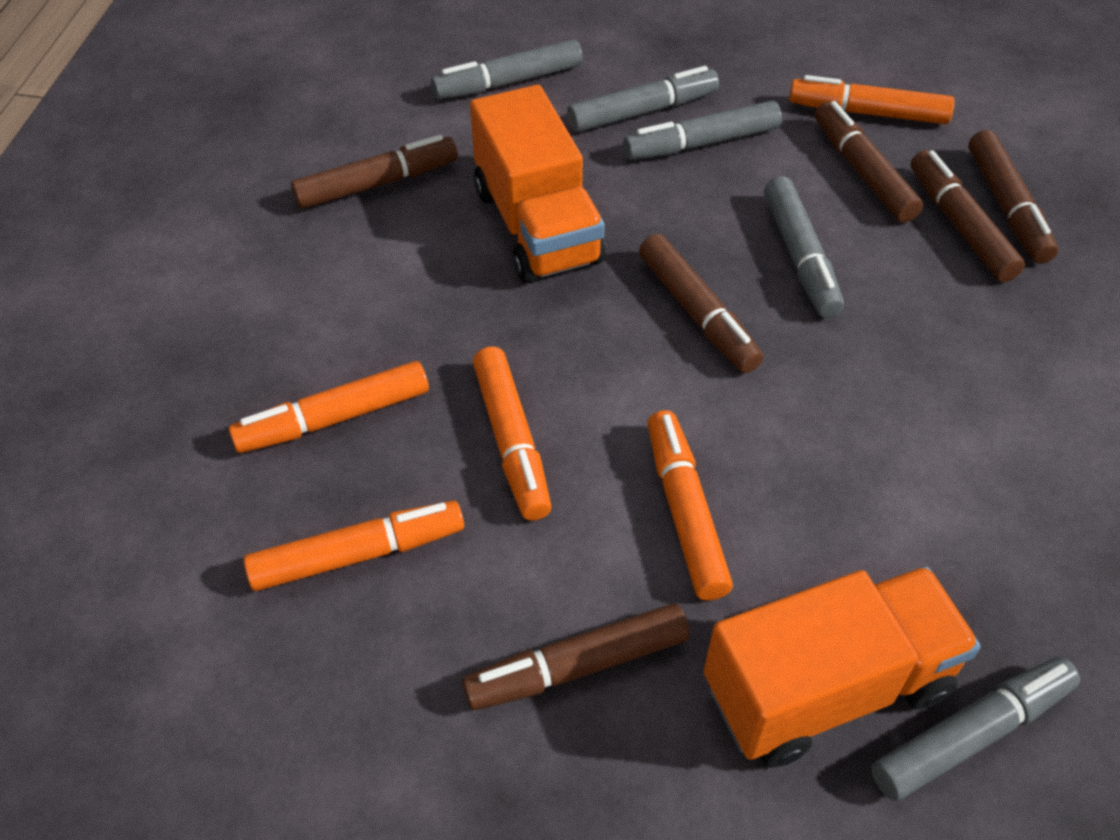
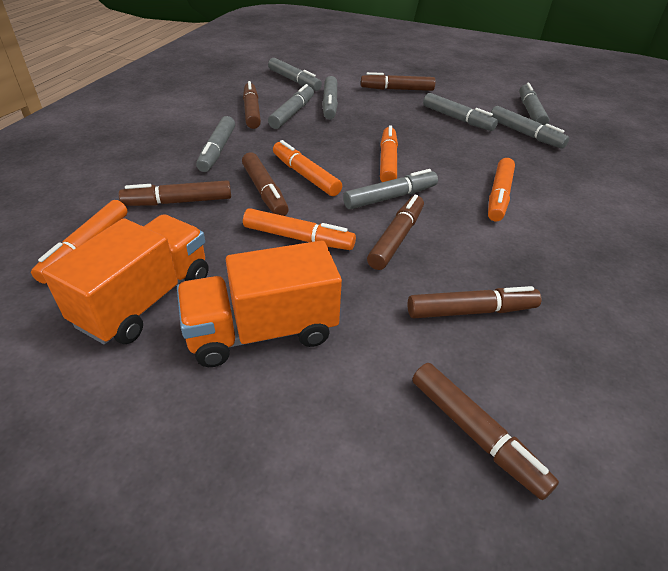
brown marker: [291,135,458,209] [462,603,690,710] [639,234,763,373] [815,101,923,223] [911,150,1025,282] [968,130,1058,264] = 6 -> [119,180,231,206] [242,152,289,216] [243,81,261,129] [361,72,436,91] [367,194,424,270] [407,286,541,318] [412,363,559,500] = 7
grey marker: [431,39,583,100] [567,66,719,132] [623,101,782,160] [764,176,844,318] [871,657,1080,801] = 5 -> [196,116,235,172] [268,58,322,91] [268,84,314,129] [322,76,338,119] [343,169,438,209] [423,93,498,131] [491,106,569,149] [519,83,549,125] = 8

